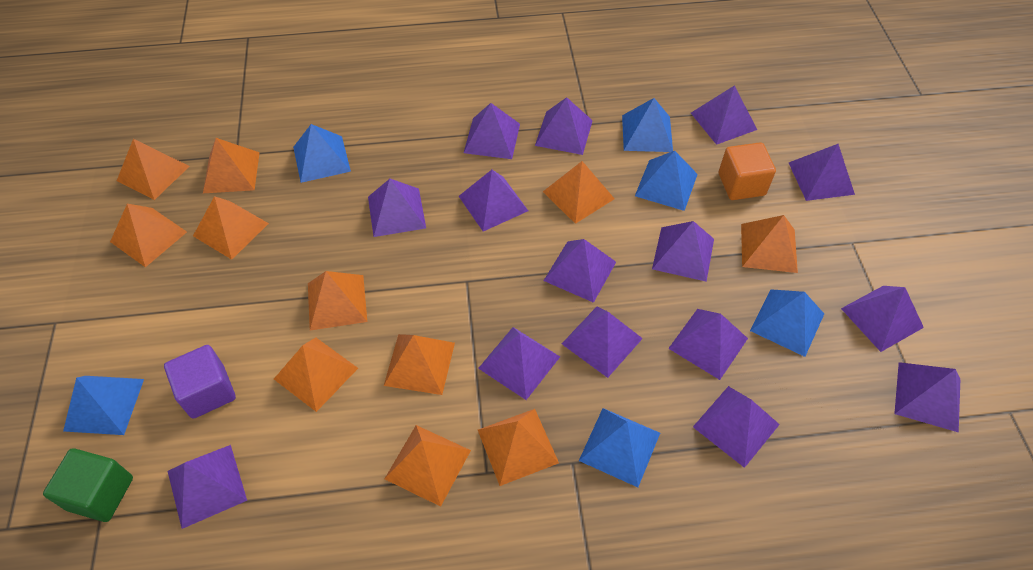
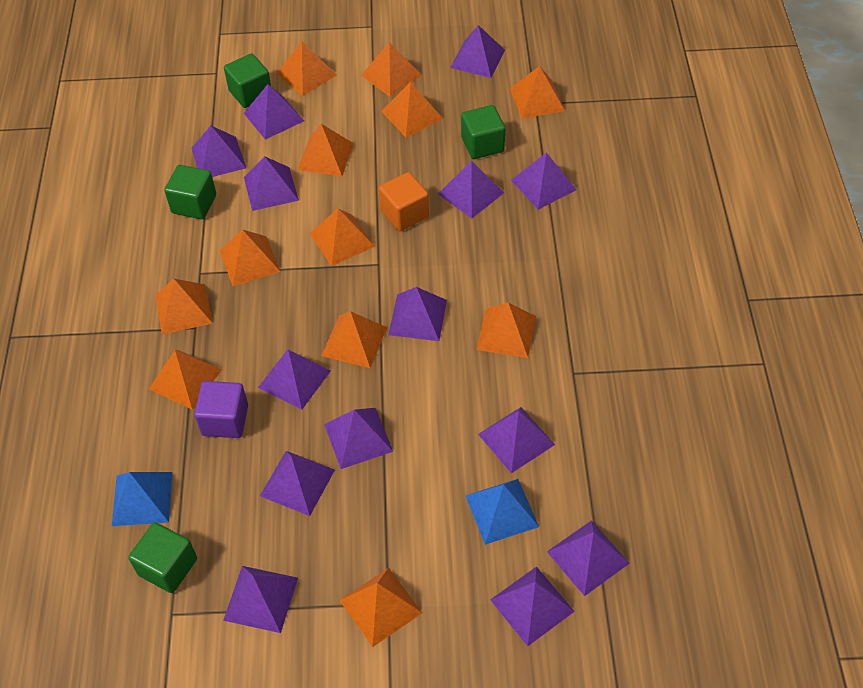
blue pyramid: [63,376,144,435] [293,124,351,183] [579,408,660,487] [622,98,673,152] [635,151,698,211] [750,289,824,357] = 6 -> [112,472,172,526] [465,479,539,545] = 2
green cube: [43,448,133,522] = 1 -> [128,522,197,593] [164,165,216,219] [224,53,271,108] [461,105,505,159] = 4
orange pyramid: [110,204,187,267] [117,139,190,200] [193,196,269,260] [203,138,260,193] [274,337,358,412] [308,271,367,331] [384,334,455,395] [385,425,471,507] [478,409,559,486] [543,161,615,224] [741,215,798,273] = 11 -> [149,350,222,410] [155,279,213,335] [220,230,281,286] [276,41,337,96] [297,124,354,176] [310,208,375,266] [321,311,387,368] [339,568,422,647] [361,42,422,97] [381,82,443,137] [477,303,536,358] [510,66,565,119] = 12
purple pyramid: [168,445,247,529] [368,179,426,237] [459,170,528,231] [464,103,520,159] [478,327,560,400] [535,97,593,155] [544,239,616,303] [562,307,643,378] [652,221,714,282] [668,309,748,380] [691,85,757,145] [693,386,780,468] [789,144,855,201] [841,286,924,352] [894,362,960,433] = 15 -> [192,126,246,177] [223,566,298,633] [244,84,304,140] [244,156,299,211] [258,350,331,410] [260,451,335,516] [324,408,393,469] [388,287,447,341] [438,161,504,219] [450,25,505,78] [478,407,555,473] [490,566,575,646] [511,152,576,210] [547,520,630,596] = 14

